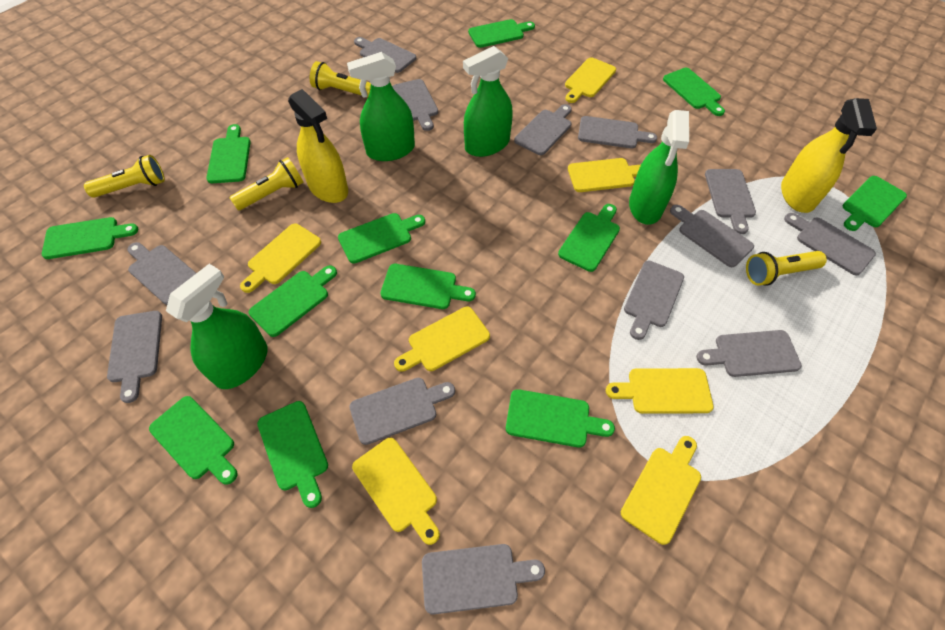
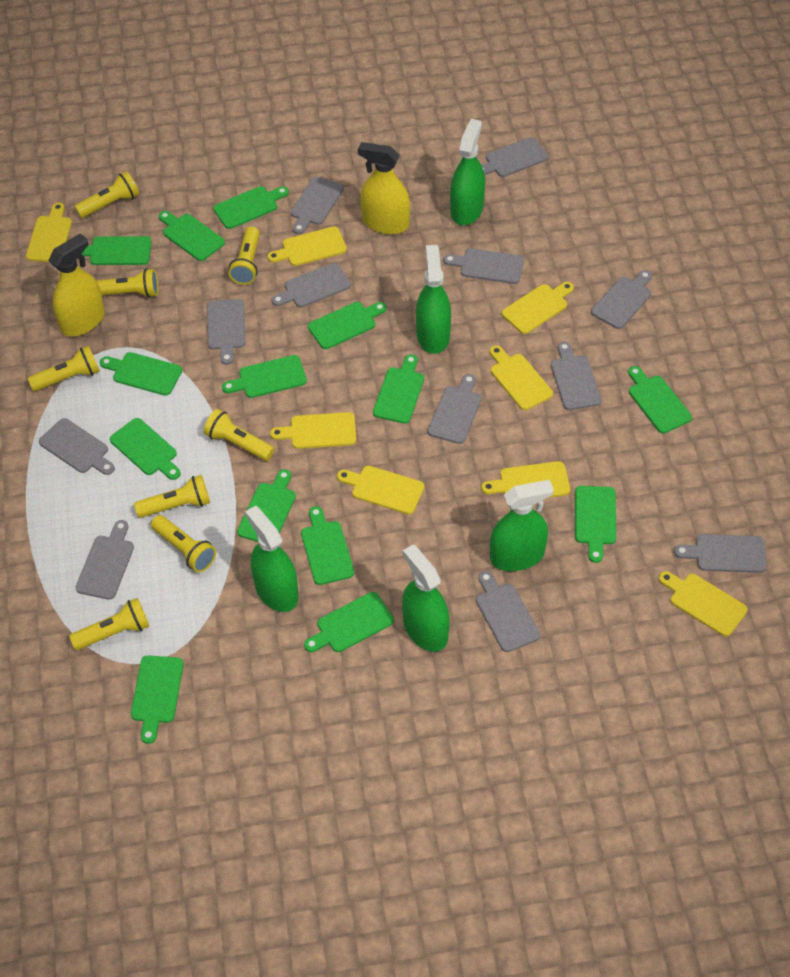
green cutting board: [42,217,138,259] [149,396,237,485] [206,124,251,183] [249,265,337,337] [257,401,328,508] [338,213,425,264] [380,264,476,309] [468,19,535,48] [506,389,615,448] [558,204,620,272] [663,68,725,116] [843,176,907,231] = 12 -> [82,236,152,265] [100,352,182,396] [110,418,181,480] [131,655,184,744] [159,211,225,261] [213,186,289,229] [222,355,307,398] [237,469,296,542] [301,506,354,585] [304,592,394,652] [308,302,387,349] [373,354,424,424] [575,486,616,563] [628,366,692,433] = 14
green spray bottle: [166,264,268,389] [347,52,415,161] [463,46,513,157] [629,110,689,225] = 4 -> [245,506,298,612] [402,545,450,652] [416,245,451,354] [450,119,485,225] [490,480,554,571] = 5
grey cutting board: [107,311,162,403] [127,242,196,305] [349,378,455,445] [354,37,416,73] [392,79,438,131] [422,544,545,615] [514,104,572,155] [578,116,657,149] [624,261,684,340] [670,205,754,267] [696,330,802,377] [705,169,756,234] [784,213,876,275] = 13 -> [39,418,115,475] [75,520,134,600] [207,299,245,365] [271,263,351,307] [291,177,344,234] [428,374,481,444] [444,248,524,284] [476,571,540,652] [482,137,548,177] [551,342,601,410] [591,270,652,329] [674,534,767,573] = 12
yellow cutting board: [240,223,321,293] [352,438,440,545] [394,307,490,372] [565,57,616,103] [568,158,641,192] [606,368,714,414] [621,436,701,545] = 7 -> [26,203,72,262] [267,226,347,266] [270,412,356,449] [337,466,424,514] [481,461,570,498] [490,345,553,410] [502,282,574,334] [659,571,748,636] = 8
yellow flashlight: [84,155,165,198] [230,157,303,210] [310,61,371,97] [746,251,827,286] = 4 -> [28,346,100,391] [69,598,149,650] [74,171,139,218] [97,269,159,298] [134,475,210,518] [151,515,216,572] [204,409,274,461] [229,227,260,285] = 8

